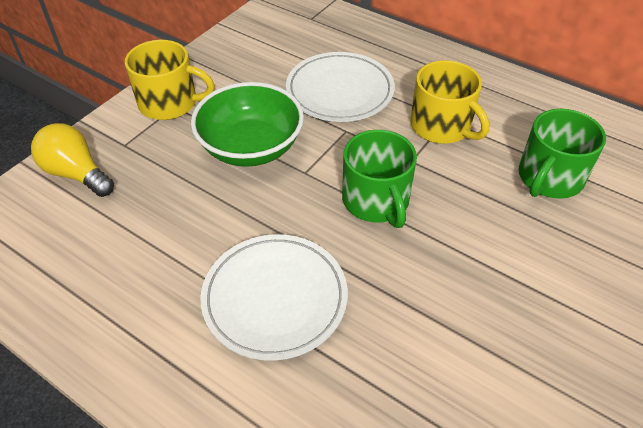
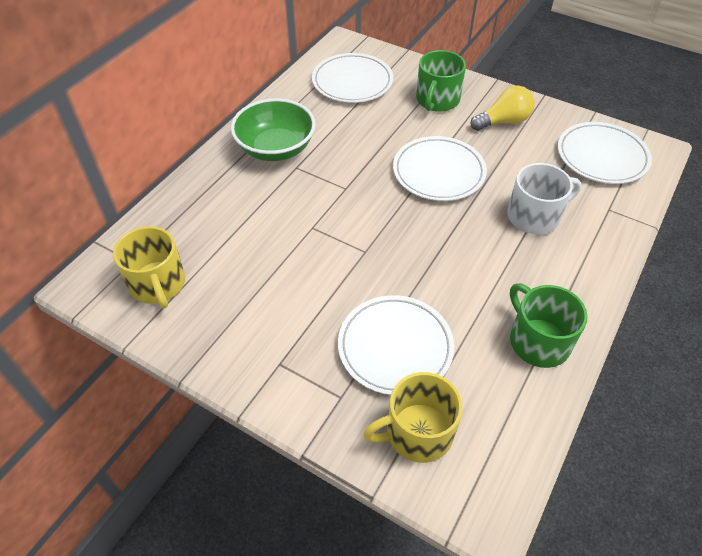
white mug: none = 0 -> [507,163,581,234] = 1
white plate: [201,234,348,361] [286,52,395,122] = 2 -> [312,53,393,103] [338,295,454,395] [393,136,487,201] [558,122,652,184] = 4

